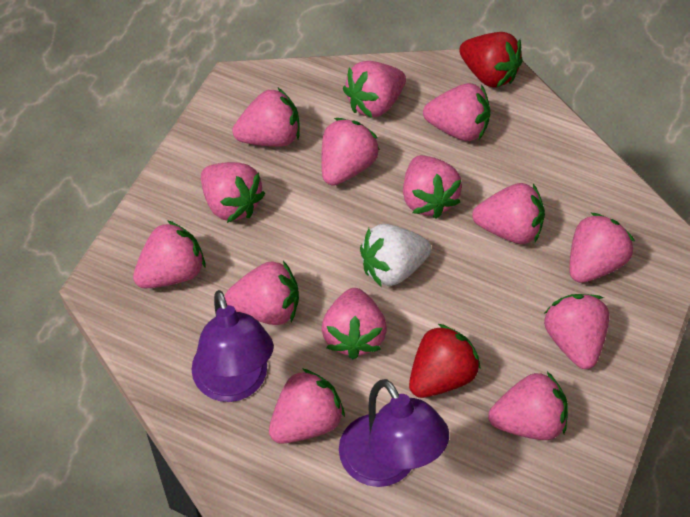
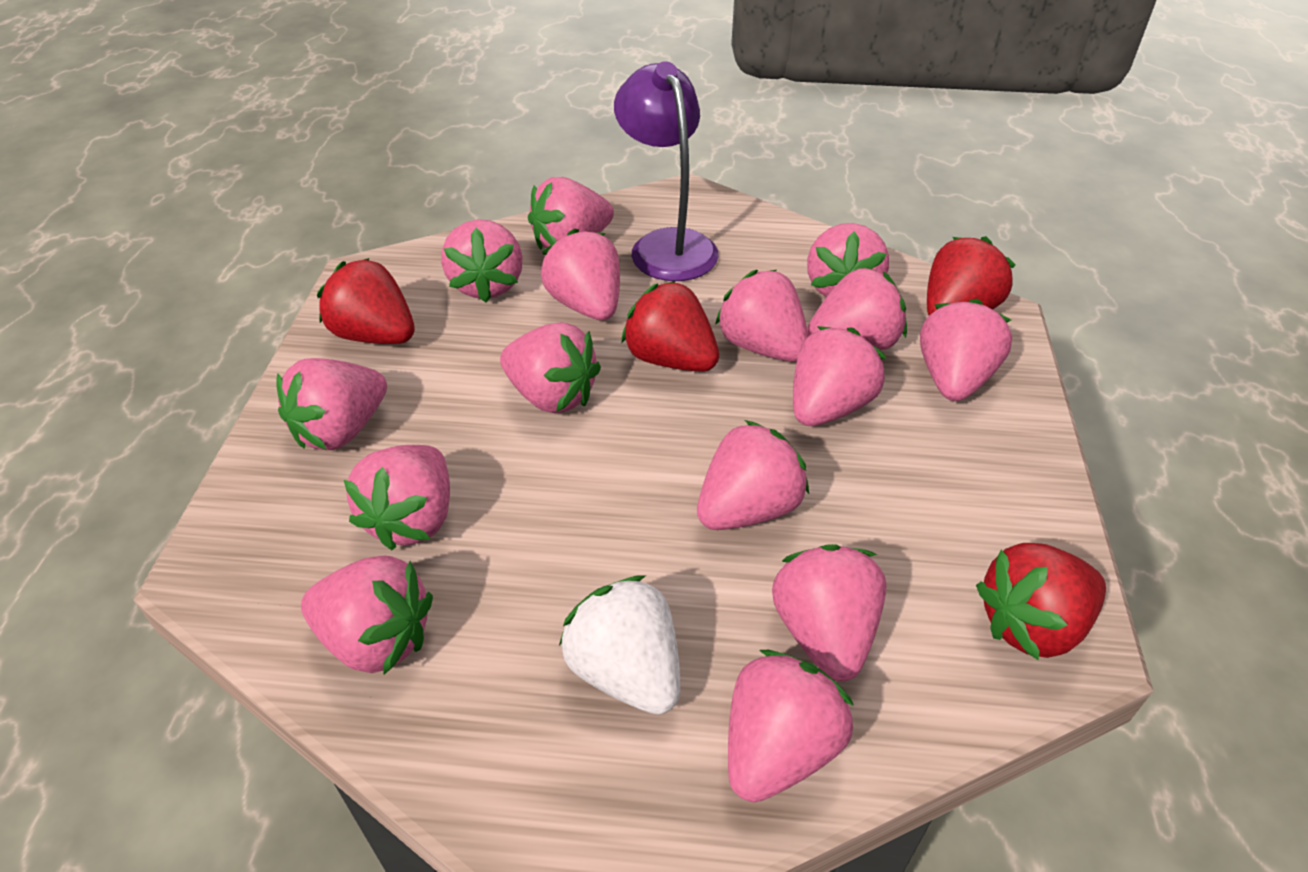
pink strawberry: [133,220,206,289] [201,162,265,223] [225,261,299,325] [232,88,300,147] [269,369,345,444] [321,118,380,186] [322,288,387,359] [343,61,406,118] [403,155,462,219] [423,83,490,141] [472,183,545,244] [488,372,568,440] [544,294,609,369] [569,213,635,283] = 14 -> [276,358,387,450] [301,555,433,674] [344,445,450,550] [441,219,523,303] [500,322,601,414] [528,177,614,250] [541,229,620,321] [697,420,809,530] [715,270,808,362] [728,650,854,802] [772,544,887,681] [793,326,886,426] [807,223,889,297] [807,267,907,350] [920,299,1012,401] = 15
purple lamp: [191,290,274,402] [339,379,449,487] = 2 -> [614,61,718,281] = 1
red strawberry: [409,324,481,398] [459,32,523,88] = 2 -> [317,258,415,344] [621,281,719,372] [927,236,1015,315] [976,543,1106,660] = 4

